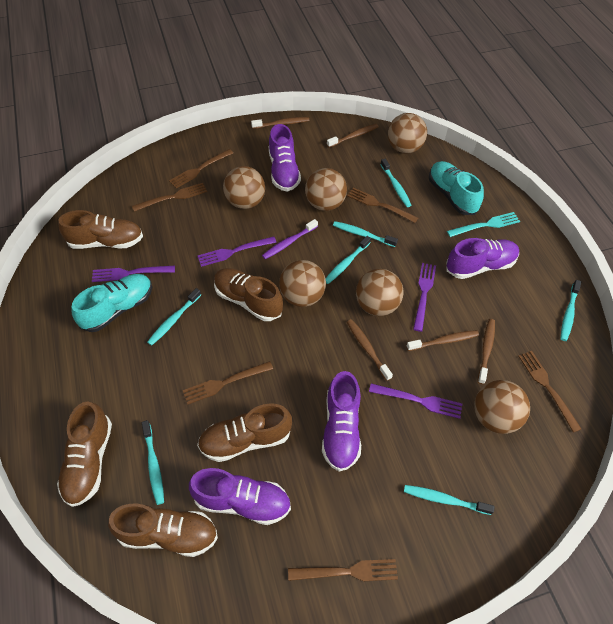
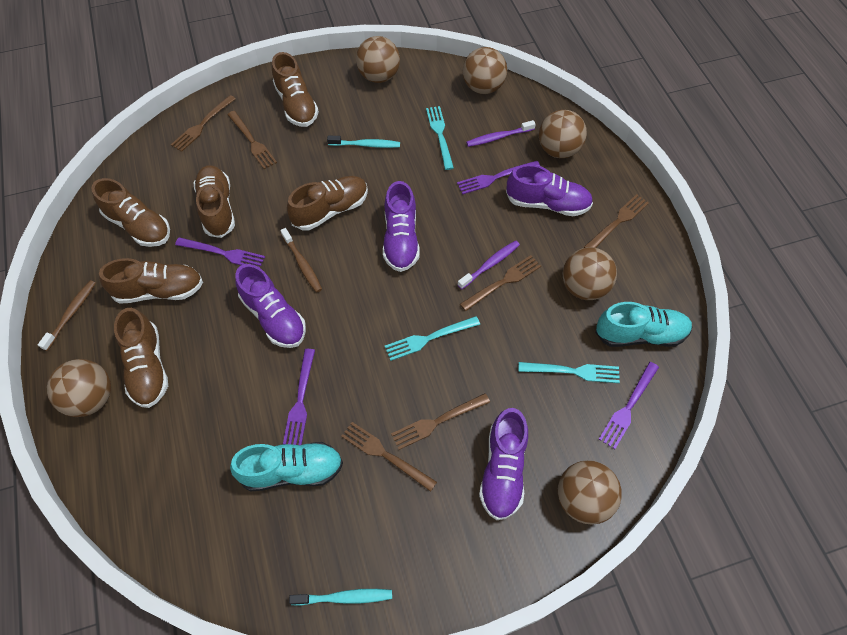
brown shoe: [57,401,112,507] [58,210,143,249] [108,504,218,557] [197,403,292,462] [214,268,283,321] = 5 -> [91,178,170,247] [99,258,203,304] [114,308,168,408] [194,165,235,238] [272,52,319,127] [287,176,368,230] = 6
brown toothbrush: [251,117,309,129] [327,124,379,148] [347,319,393,381] [406,330,479,351] [478,319,495,384] = 5 -> [38,280,96,351] [280,228,322,292] = 2
purple toothbrush: [262,219,318,259] = 1 -> [458,240,520,289] [466,120,536,147] = 2
turquoise fork: [447,212,520,237] = 1 -> [385,316,480,361] [426,106,454,170] [518,362,620,383] = 3
turquoise toothbrush: [142,420,164,505] [147,288,201,346] [326,236,371,284] [333,221,398,247] [380,159,412,207] [404,485,494,515] [560,280,581,341] = 7 -> [289,589,392,606] [327,135,400,148] = 2

